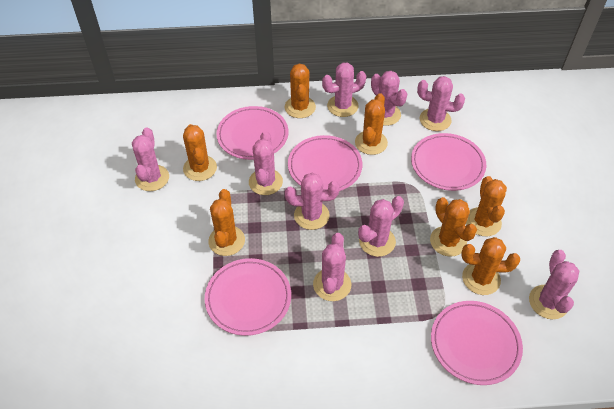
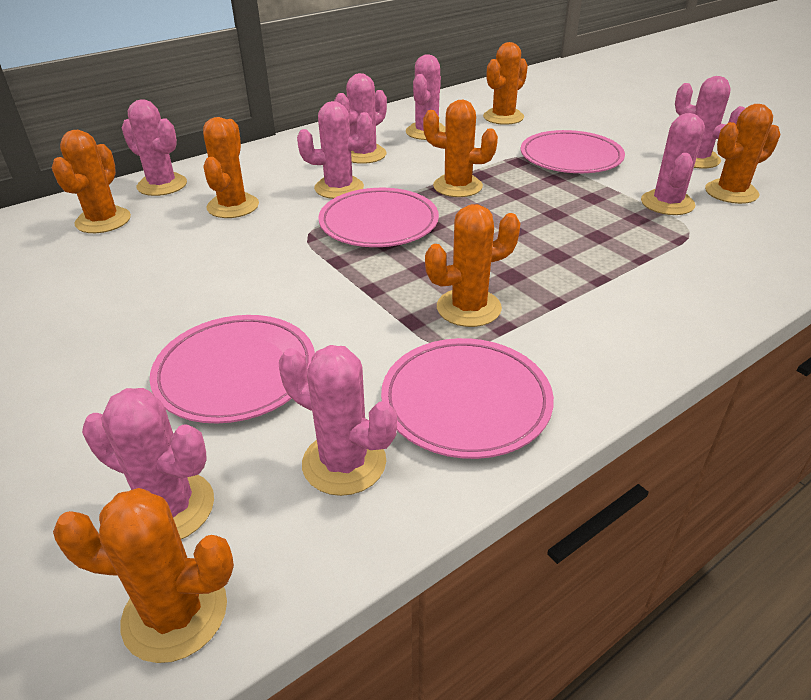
pink cactus: [132,127,169,191] [249,131,283,195] [285,173,339,230] [313,233,351,301] [322,63,366,117] [358,196,404,257] [371,71,407,126] [417,76,465,131] [529,250,579,319] = 9 -> [82,388,214,539] [122,99,187,196] [279,345,397,496] [297,101,373,199] [334,73,387,164] [406,54,445,140] [641,113,705,215] [675,76,745,168] = 8
pink plate: [205,258,291,336] [216,106,288,160] [288,135,362,191] [411,133,486,191] [431,301,523,385] = 5 -> [150,315,315,424] [318,188,439,247] [381,338,554,459] [521,130,625,173] = 4

